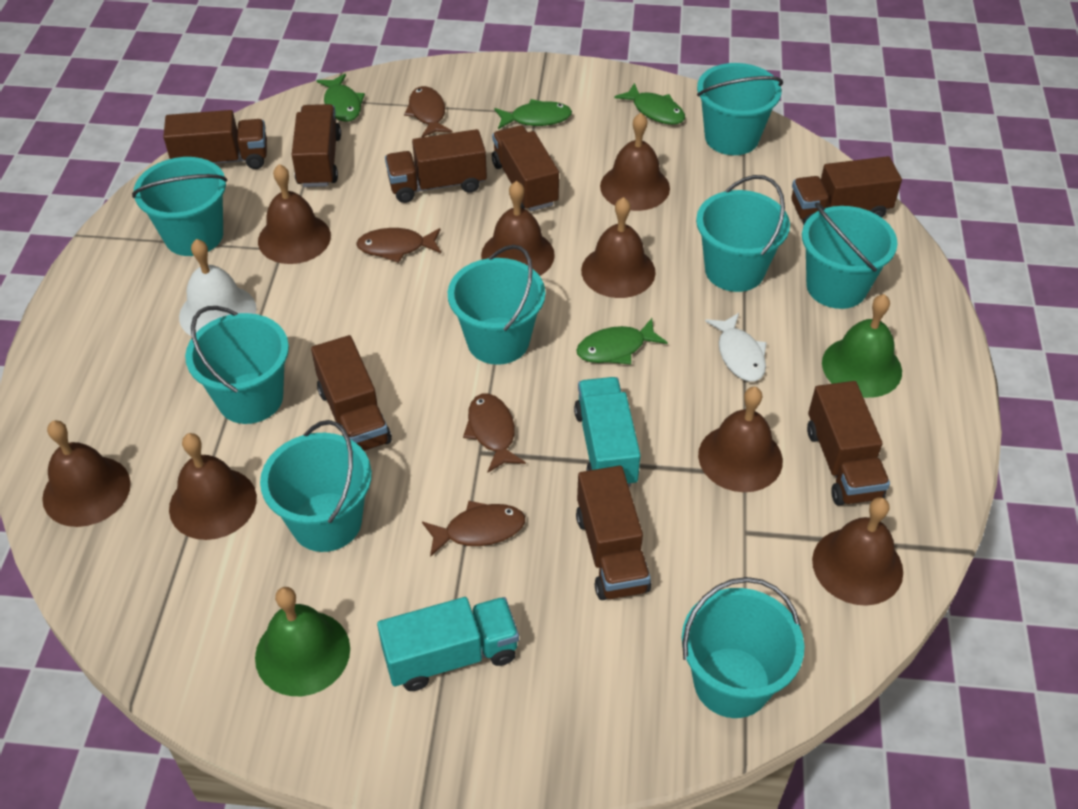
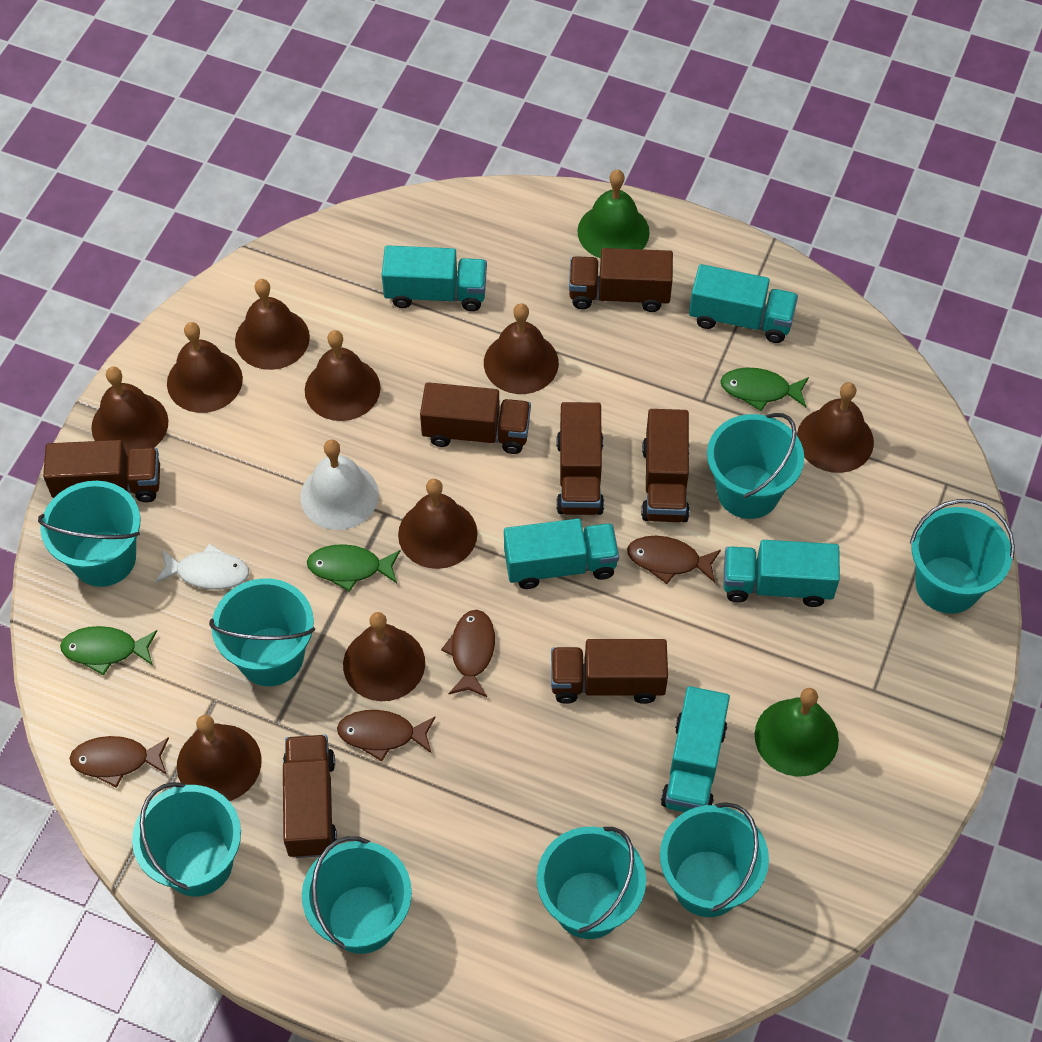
brown bell: [42,420,131,527] [169,433,257,540] [258,164,331,264] [481,181,555,276] [581,197,656,298] [600,113,670,211] [698,387,783,492] [812,497,903,606] = 8 -> [91,366,168,455] [167,322,243,413] [177,715,262,801] [235,279,310,370] [305,330,381,421] [343,612,425,701] [398,479,477,569] [484,303,559,394] [797,382,874,473] = 9
brown truck: [163,110,267,169] [292,104,341,187] [311,335,392,451] [385,129,487,203] [492,125,559,211] [576,466,651,600] [791,156,902,225] [807,381,890,506] = 8 -> [43,440,160,502] [283,735,337,858] [420,382,531,454] [551,639,668,704] [556,402,604,515] [569,248,673,312] [641,409,690,522] = 7
green fish: [316,74,365,122] [494,99,572,129] [576,318,668,364] [614,83,685,125] = 4 -> [60,626,157,675] [307,544,400,592] [720,368,809,411] = 3
turquoise truck: [377,597,519,691] [574,377,641,487] = 2 -> [382,245,487,311] [504,519,619,589] [661,686,730,812] [689,264,798,343] [724,540,840,607] = 5

